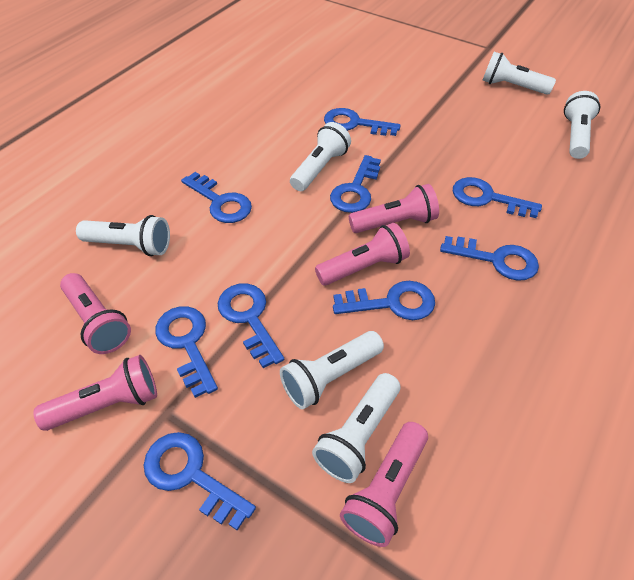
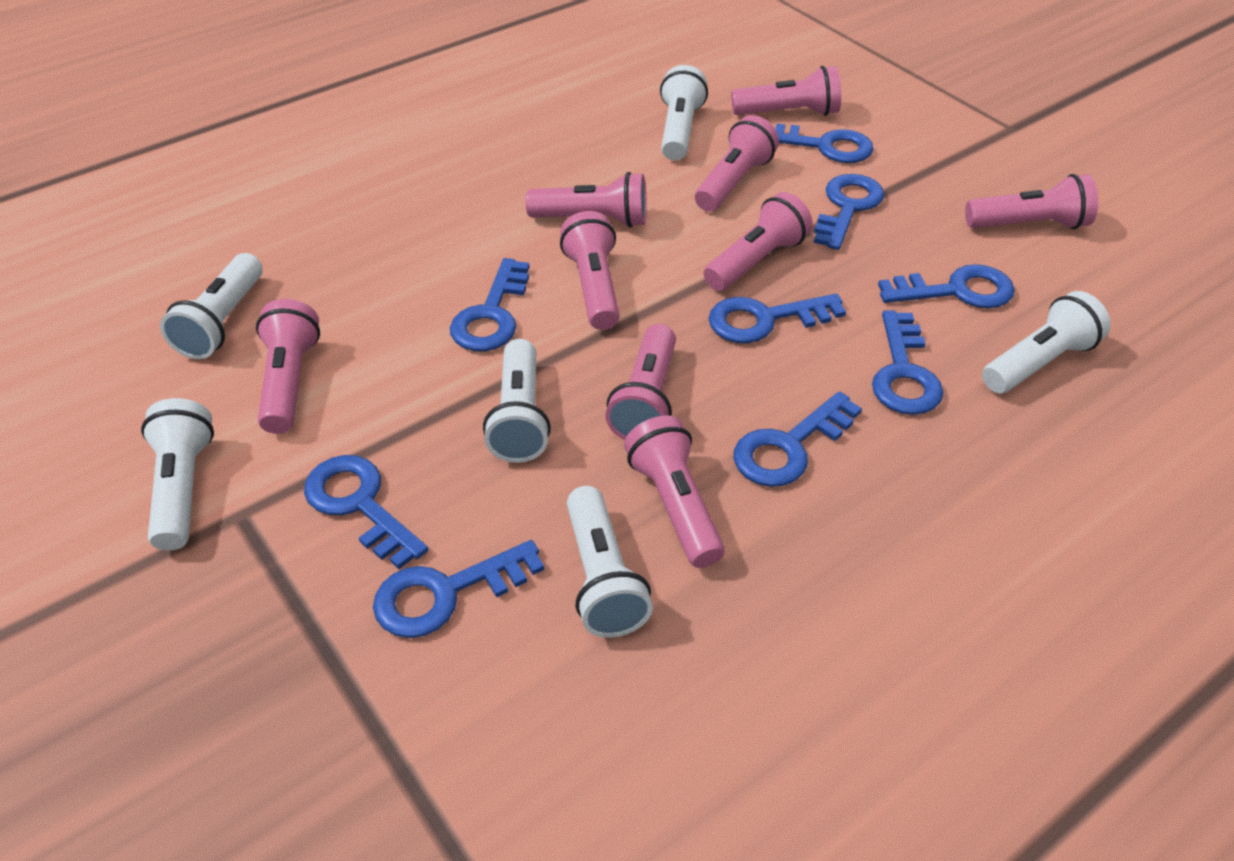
pink flashlight: [33,355,157,431] [60,273,131,354] [315,223,410,286] [340,422,428,547] [349,184,439,233] = 5 -> [256,299,320,434] [526,172,647,228] [560,211,620,330] [606,324,676,440] [624,415,725,568] [695,115,779,212] [704,192,813,291] [731,66,841,116] [965,174,1098,229] = 9

